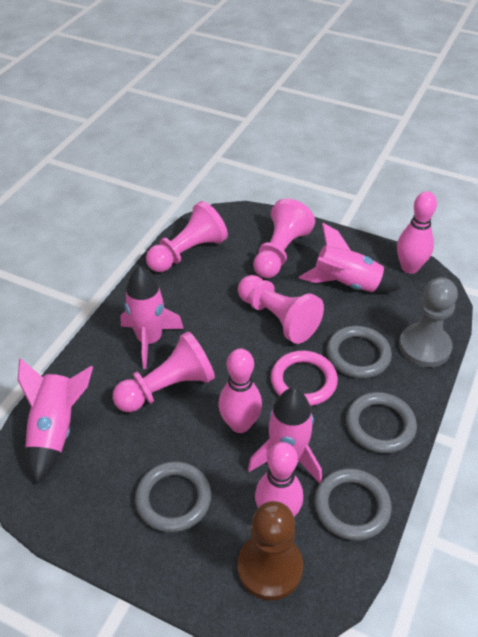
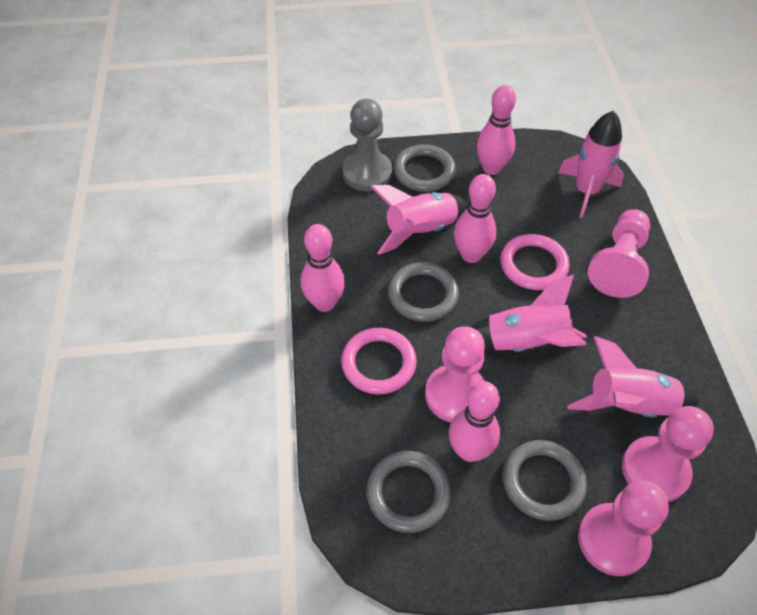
brown pawn: [237,501,303,600] = 1 -> none = 0
pink bowling pin: [219,348,262,433] [255,442,303,517] [397,191,437,274] = 3 -> [301,224,345,312] [449,381,500,462] [454,174,496,263] [477,85,516,175] = 4
pink ring: [271,350,338,406] = 1 -> [341,328,417,395] [500,234,570,290] = 2

